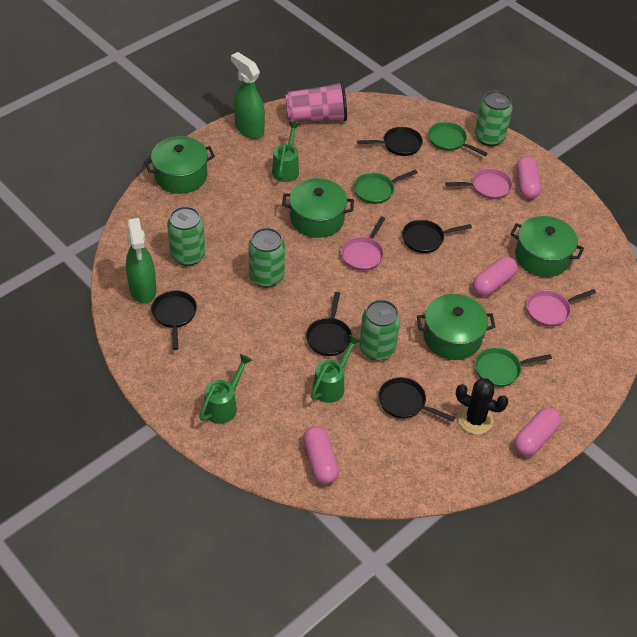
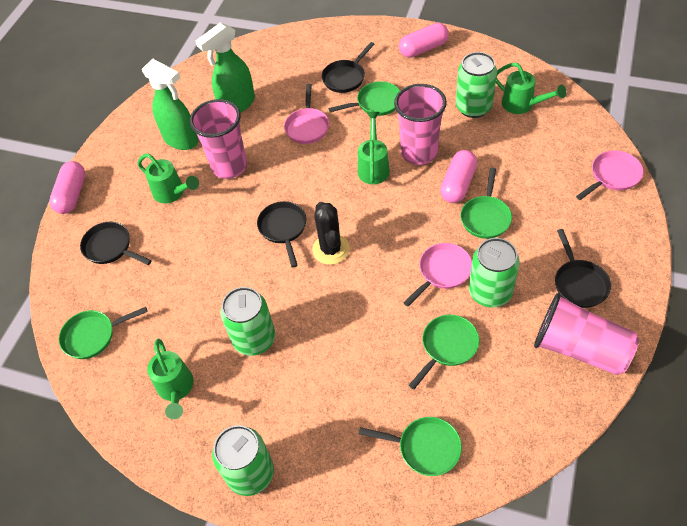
black pan: [151,290,197,350] [306,292,352,356] [357,127,423,156] [378,377,455,422] [402,220,472,253] = 5 -> [80,222,152,265] [257,201,306,268] [322,42,375,93] [555,229,611,308] = 4
green pan: [354,170,418,204] [428,122,488,156] [475,347,552,387] = 3 -> [59,307,148,359] [329,81,400,116] [359,417,462,476] [409,315,479,389] [461,167,512,239] = 5
green pot: [144,136,215,194] [282,178,354,238] [417,294,495,360] [510,216,584,277] = 4 -> none = 0
green watering can: [199,354,252,424] [272,122,300,182] [311,335,361,403] = 3 -> [138,153,199,203] [147,338,194,419] [358,112,390,184] [496,63,566,114] = 4
pink capsule: [303,426,339,484] [473,256,518,296] [514,407,561,456] [516,156,541,199] = 4 -> [49,161,85,214] [399,23,449,58] [440,150,477,203] = 3
pink cup: [285,81,347,122] = 1 -> [189,99,247,179] [394,84,447,165] [534,293,639,375] = 3

